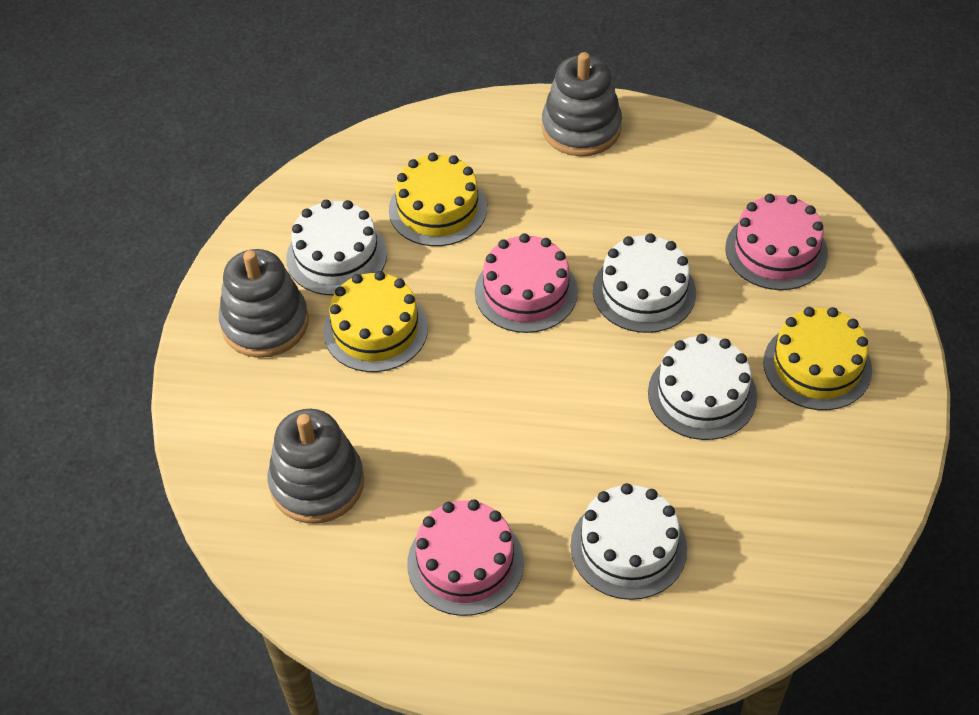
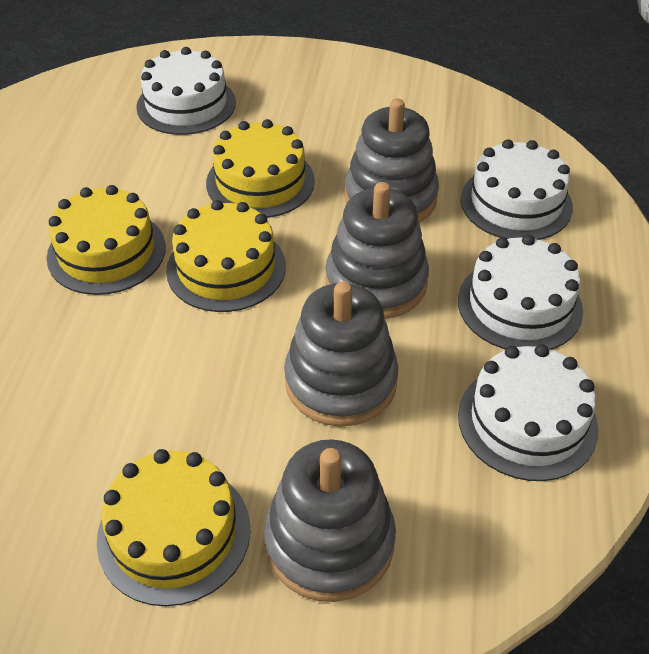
grey stacking toy: [219,249,309,358] [268,409,364,523] [542,52,622,156] = 3 -> [264,439,396,602] [284,282,398,427] [326,182,429,319] [344,98,439,222] = 4
pink cake: [407,499,524,616] [475,233,578,333] [725,194,828,290] = 3 -> none = 0
yellow cake: [323,271,428,372] [389,153,487,246] [763,307,872,410] = 3 -> [47,185,166,295] [97,449,251,606] [166,200,286,312] [206,119,315,218] = 4

